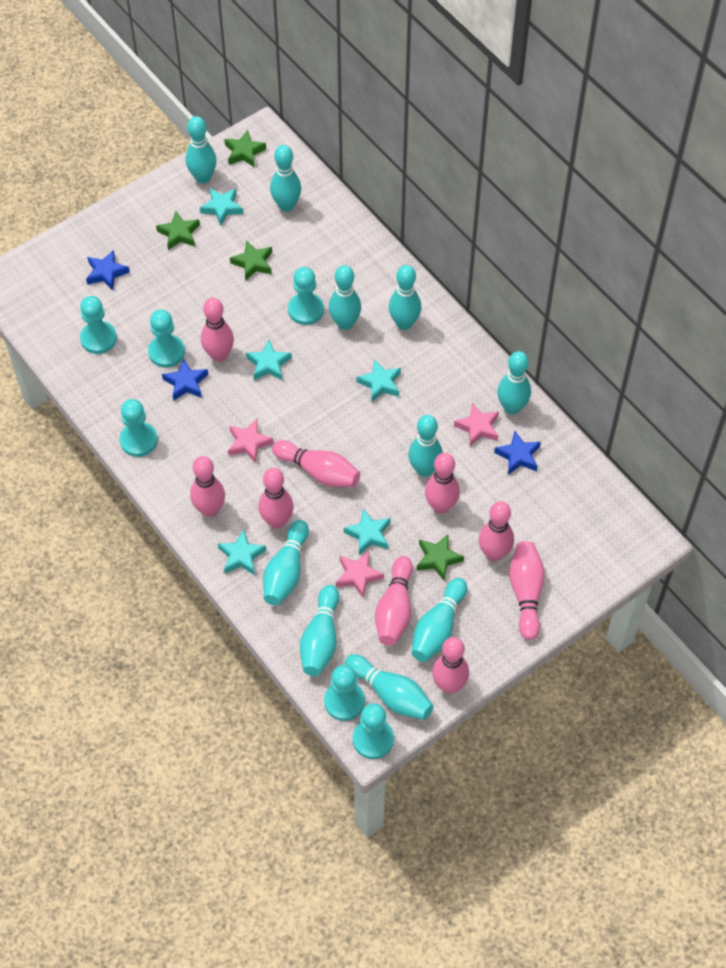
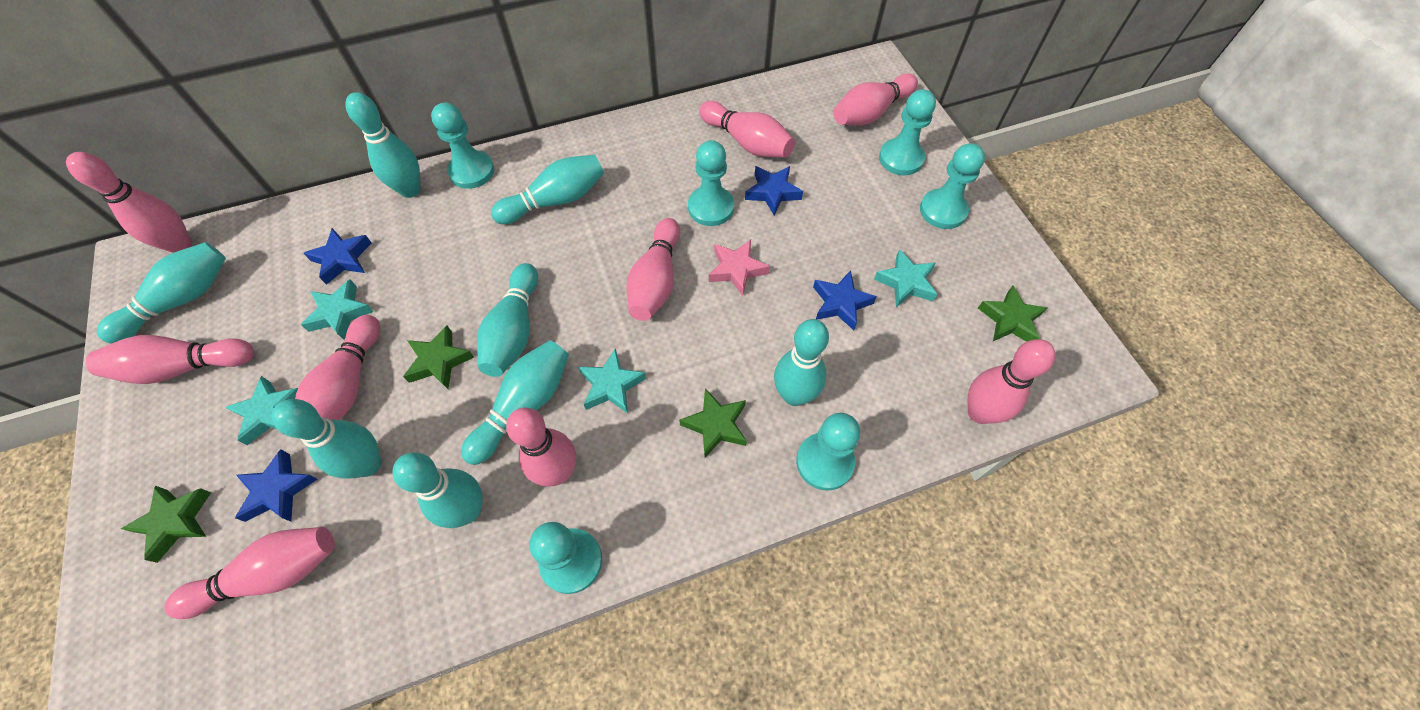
blue star: [86,250,130,290] [162,358,208,401] [494,431,541,475] = 3 -> [235,449,317,522] [303,228,372,285] [745,166,803,216] [813,270,877,330] = 4
pink star: [228,419,274,463] [336,551,384,598] [454,403,499,446] = 3 -> [709,240,770,296] = 1
turquoise bowling pin: [185,116,217,184] [263,520,309,605] [270,145,301,212] [300,585,339,676] [329,265,361,330] [345,654,434,720] [389,265,421,330] [408,415,443,477] [412,578,467,662] [497,351,531,414] = 10 -> [97,242,226,344] [272,399,381,479] [346,92,421,198] [392,452,483,528] [461,340,569,465] [477,263,538,377] [491,155,604,224] [774,319,829,406] = 8
turquoise star: [200,188,243,225] [218,530,266,575] [246,340,292,380] [344,509,391,555] [357,360,401,402] = 5 -> [225,376,298,445] [301,279,374,340] [578,348,646,414] [874,249,937,307] = 4

